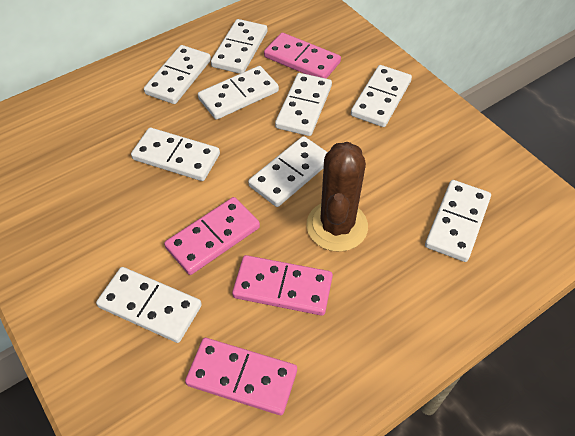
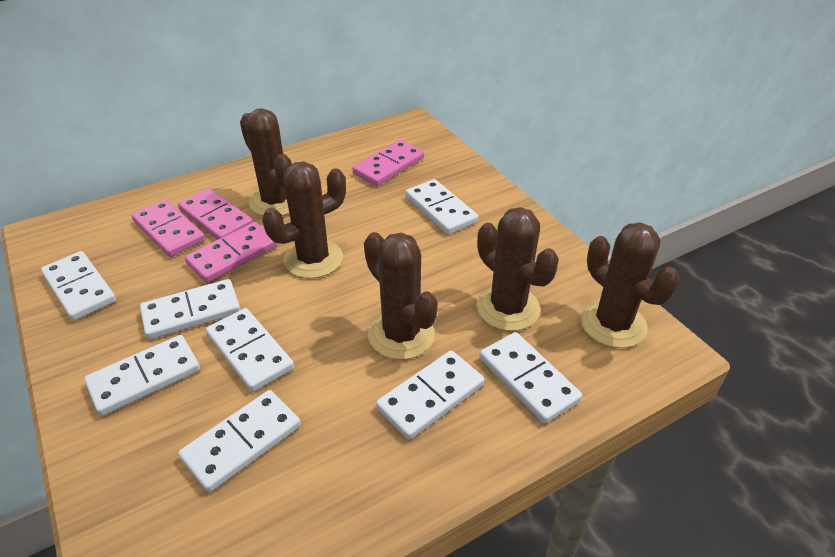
brown cactus: [306,142,368,252] = 1 -> [240,108,292,216] [262,161,346,279] [364,232,438,360] [476,207,559,331] [580,222,679,348] = 5
white domino: [96,267,202,343] [131,128,220,181] [144,45,211,104] [198,66,279,120] [211,19,267,74] [248,136,327,207] [275,73,332,136] [351,65,412,127] [425,180,491,262] = 9 -> [41,251,116,321] [84,335,200,416] [140,279,241,340] [178,390,301,492] [206,308,294,392] [376,350,485,440] [405,179,478,234] [479,332,582,424] = 8

